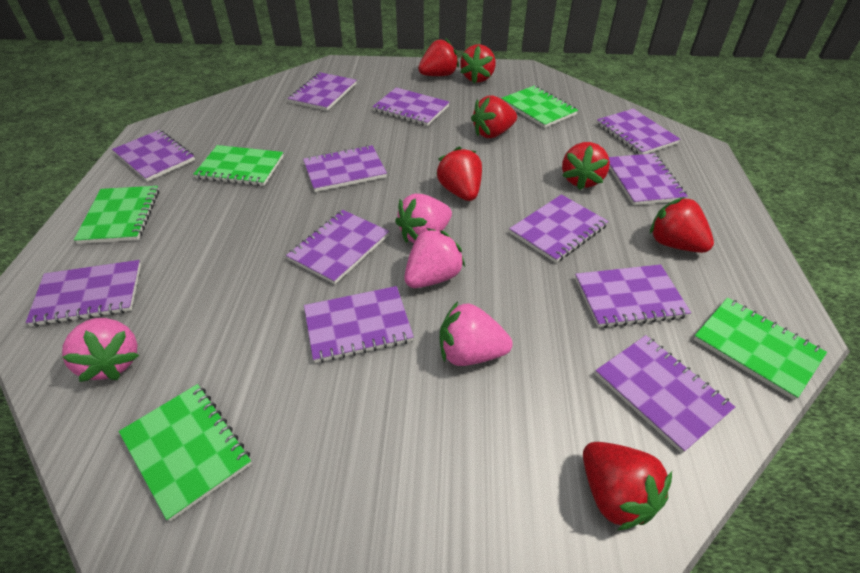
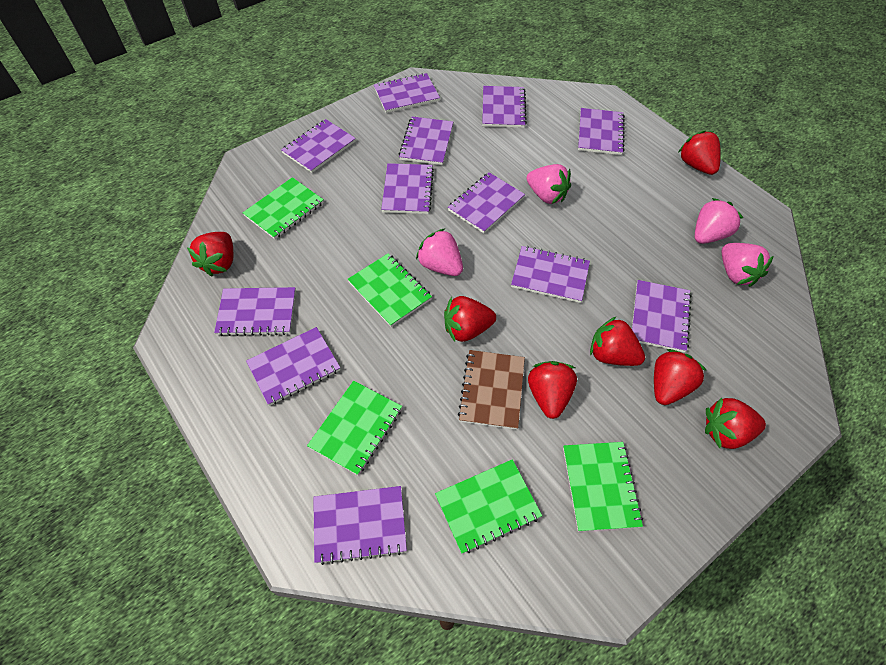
brown notebook: none = 0 -> [458,350,525,430] = 1

